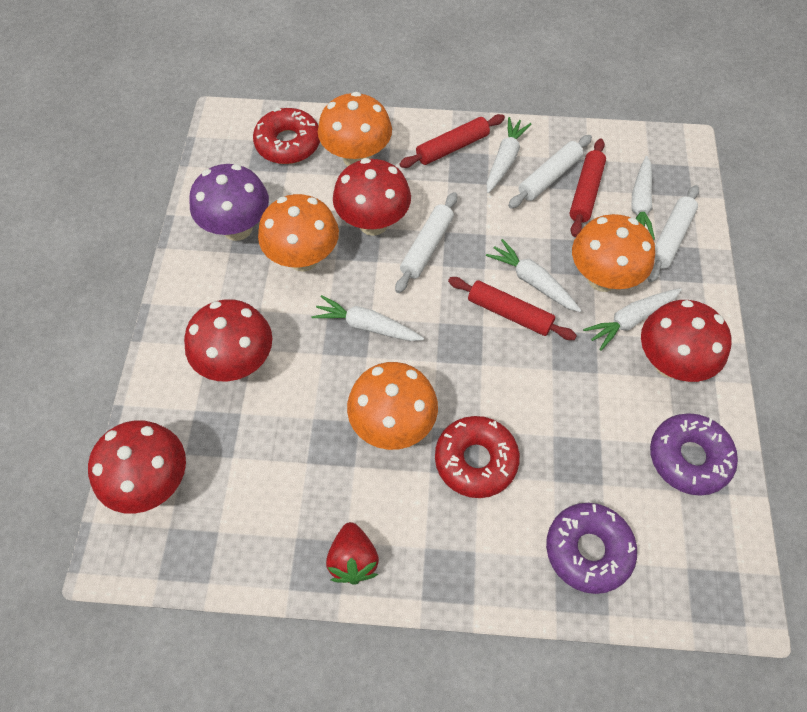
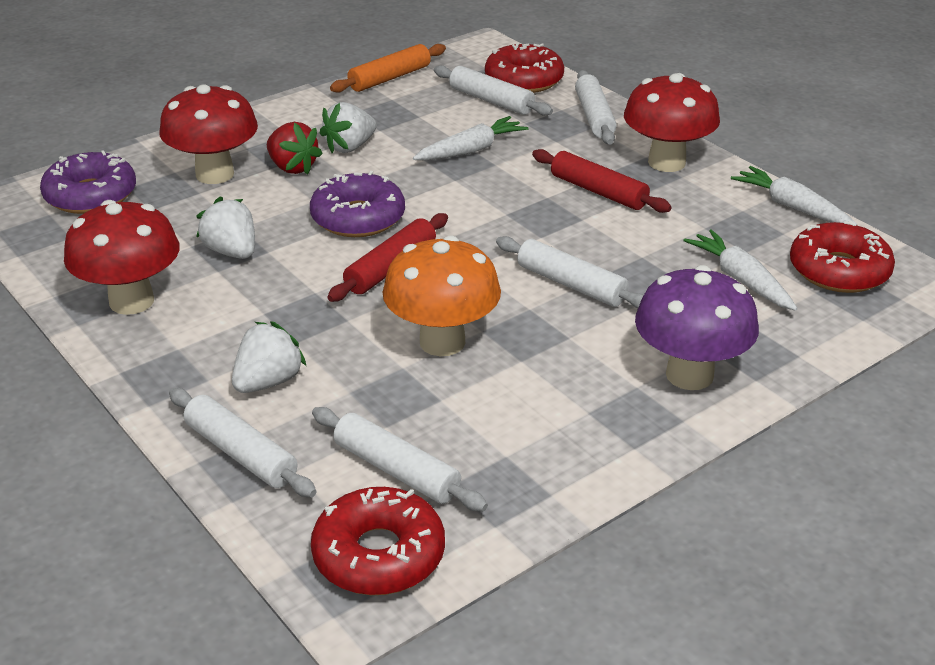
orange mushroom: [258,194,339,272] [318,92,392,166] [347,362,438,450] [572,214,655,292] = 4 -> [382,235,501,356] = 1
orange rolling pin: none = 0 -> [330,44,446,93] = 1
red donut: [253,107,320,164] [435,416,520,498] = 2 -> [311,487,445,595] [485,43,564,93] [790,221,895,293] = 3
red mushroom: [88,420,186,514] [184,299,272,381] [333,158,411,236] [641,300,732,382] = 4 -> [64,200,180,315] [160,84,258,184] [624,73,720,172] = 3
red rolling pin: [399,114,505,168] [448,277,577,340] [570,138,606,237] = 3 -> [327,213,448,302] [532,149,672,213] = 2
white carrot: [311,295,424,341] [486,239,581,312] [487,117,532,193] [583,288,682,351] [631,156,655,240] = 5 -> [413,116,528,160] [683,229,798,311] [731,166,857,225] = 3
white rolling pin: [395,192,457,293] [508,135,592,209] [648,185,699,282] = 3 -> [169,388,316,497] [312,407,488,511] [434,65,553,116] [496,236,644,309] [575,70,617,145] = 5
white strawberry: none = 0 -> [196,196,255,259] [232,321,306,393] [320,102,377,153] = 3

